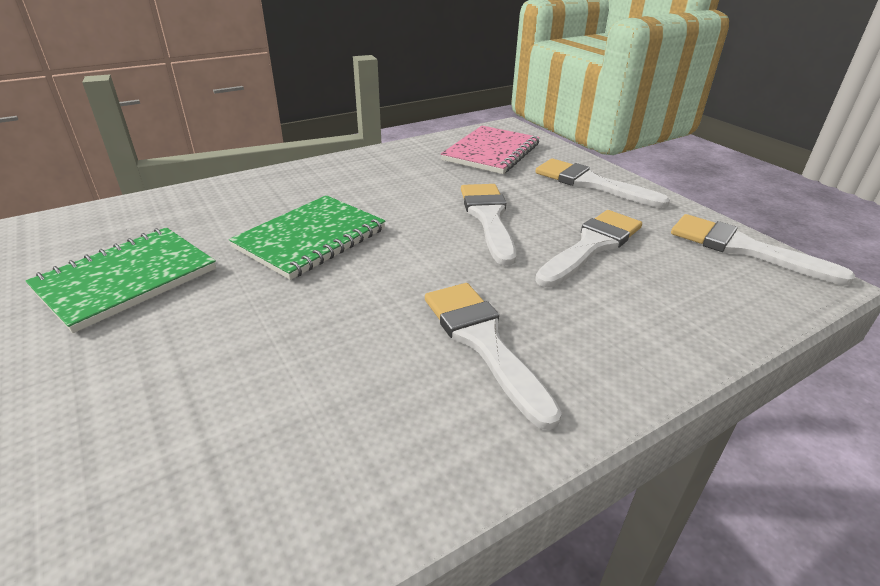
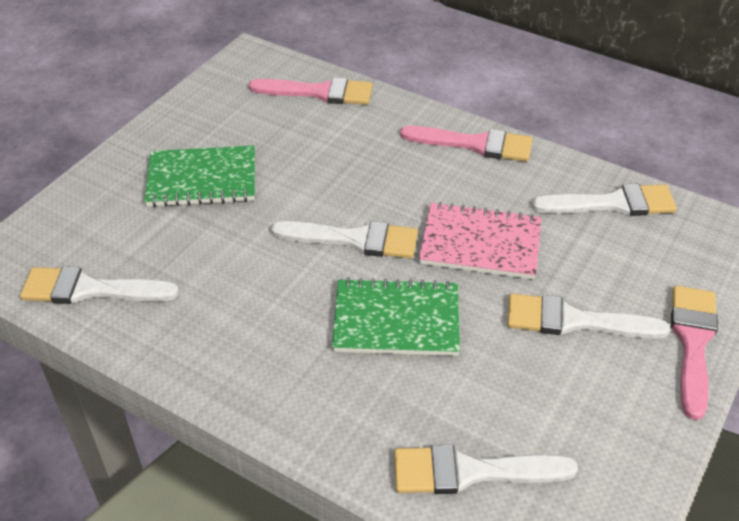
pink brush: none = 0 -> [249,77,373,105] [400,126,532,162] [671,286,718,420] = 3

